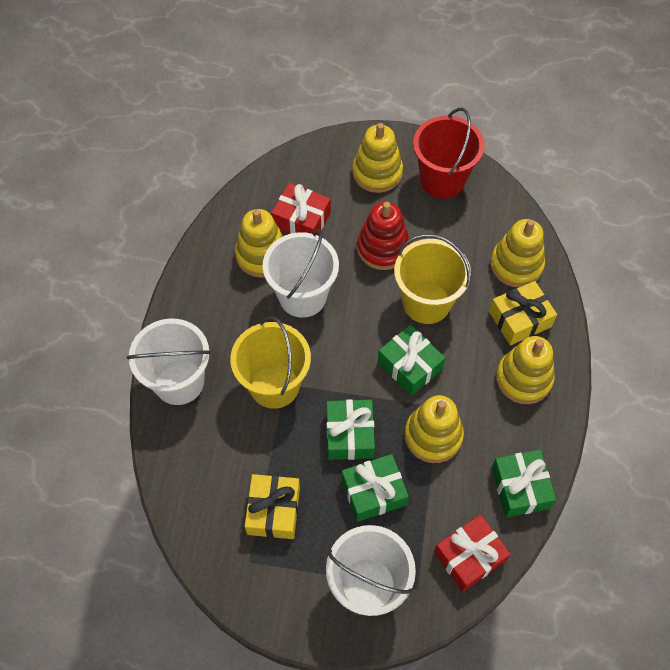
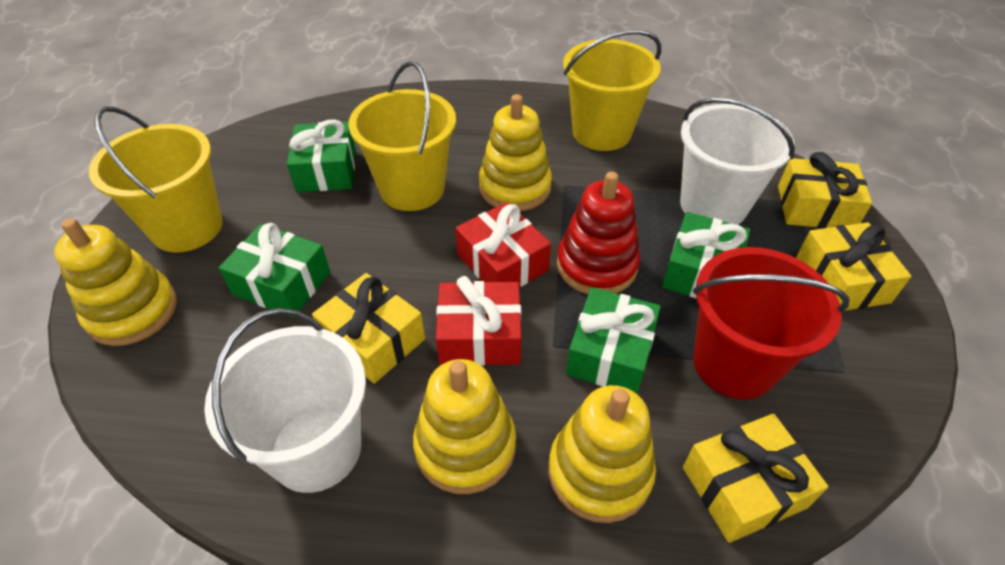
white bucket: [127,319,211,405] [263,230,339,318] [326,525,416,616] = 3 -> [204,308,366,493] [680,97,795,225] = 2
yellow bucket: [230,316,311,409] [394,234,471,324] = 2 -> [89,106,223,253] [348,61,456,211] [563,30,661,151] = 3
yellow gift: [245,474,300,539] [489,281,557,345] = 2 -> [312,273,425,384] [683,414,828,543] [778,152,872,228] [796,222,911,311] = 4
yellow stacking toy: [235,209,283,278] [352,123,403,193] [404,395,464,463] [490,219,545,287] [496,336,555,404] = 5 -> [54,218,177,346] [413,359,516,494] [479,94,552,211] [549,385,656,523] = 4

